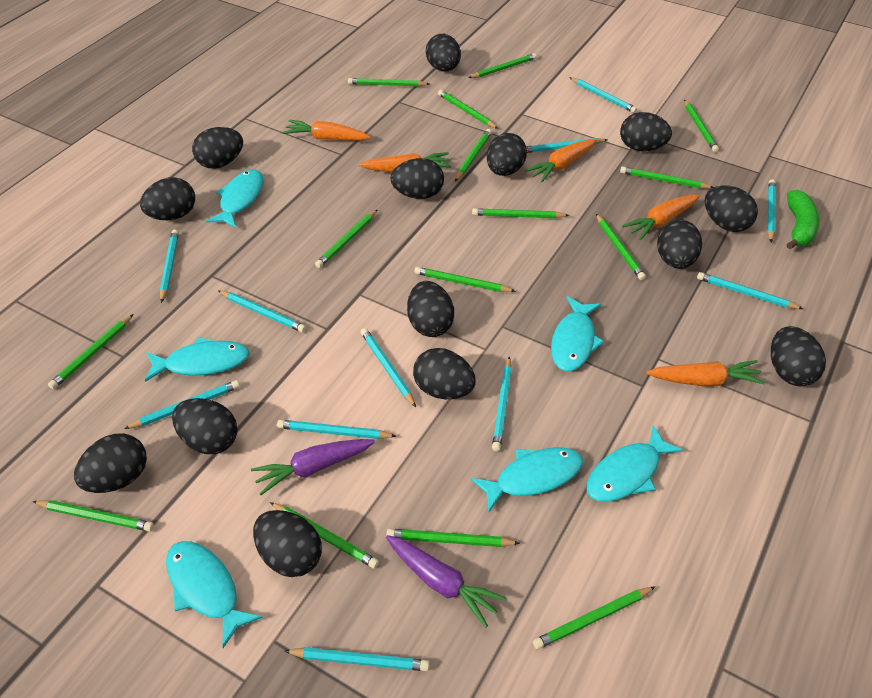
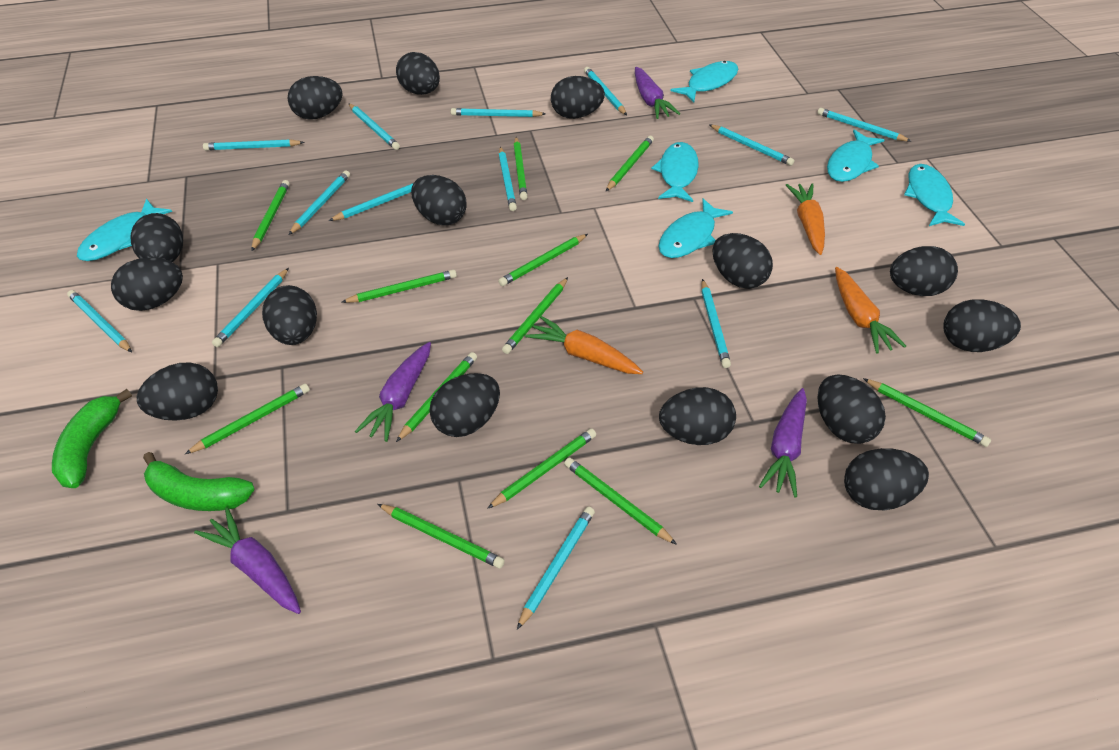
black egg: [74,433,147,493] [140,177,195,220] [172,398,238,454] [192,127,243,169] [253,510,322,577] [390,158,444,199] [407,281,454,337] [413,348,476,399] [426,34,461,72] [487,133,527,176] [620,112,672,151] [657,220,702,269] [705,185,758,232] [771,326,826,386] = 14 -> [111,258,183,311] [130,213,183,262] [136,363,218,421] [262,285,317,345] [287,76,343,120] [396,52,440,95] [411,175,467,225] [429,373,500,437] [551,76,605,119] [659,387,736,445] [713,233,773,289] [818,374,886,444] [844,448,929,510] [890,246,958,296] [943,299,1021,352] = 15
green banana: [786,190,820,249] = 1 -> [52,389,132,488] [143,452,255,511] = 2
green pencil: [32,500,154,532] [48,314,134,389] [270,502,379,569] [315,209,378,268] [348,78,429,87] [387,529,520,547] [414,267,516,292] [438,90,498,129] [455,129,492,181] [468,53,537,78] [472,208,570,218] [533,586,656,649] [596,214,646,280] [620,167,714,188] [684,100,719,152] = 15 -> [185,384,310,454] [251,180,290,251] [342,270,457,303] [378,504,505,569] [396,352,477,442] [487,429,596,509] [498,234,588,286] [502,277,568,354] [514,137,528,200] [564,458,677,545] [606,136,654,191] [863,378,991,447] = 12
orange carrot: [283,120,371,140] [359,152,451,172] [525,139,597,182] [622,194,700,240] [646,360,765,386] = 5 -> [525,316,643,374] [786,183,825,255] [835,267,906,354] = 3
purple carrot: [251,439,375,495] [386,535,507,627] = 2 -> [194,507,301,614] [355,342,431,442] [635,67,680,119] [759,388,807,497] = 4
turquoise pencil: [124,380,240,429] [160,229,179,303] [218,291,306,332] [277,420,397,439] [285,647,430,671] [361,328,416,407] [492,356,512,451] [526,138,607,153] [569,77,637,113] [697,272,803,309] [767,179,776,242] = 11 -> [67,290,132,352] [203,139,305,150] [212,268,289,347] [289,170,350,235] [329,183,414,221] [348,103,400,150] [451,108,545,117] [499,146,517,211] [517,507,595,630] [584,67,627,116] [701,279,731,368] [709,124,794,166] [817,108,911,142] = 13

